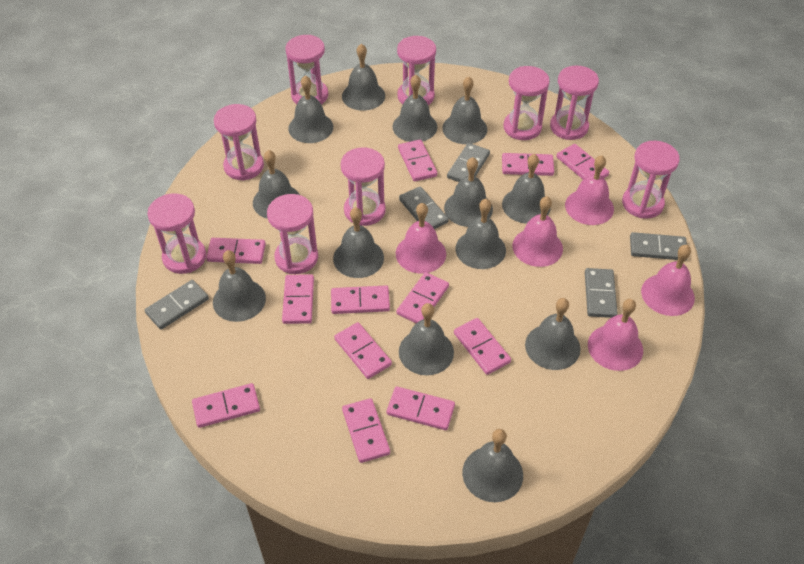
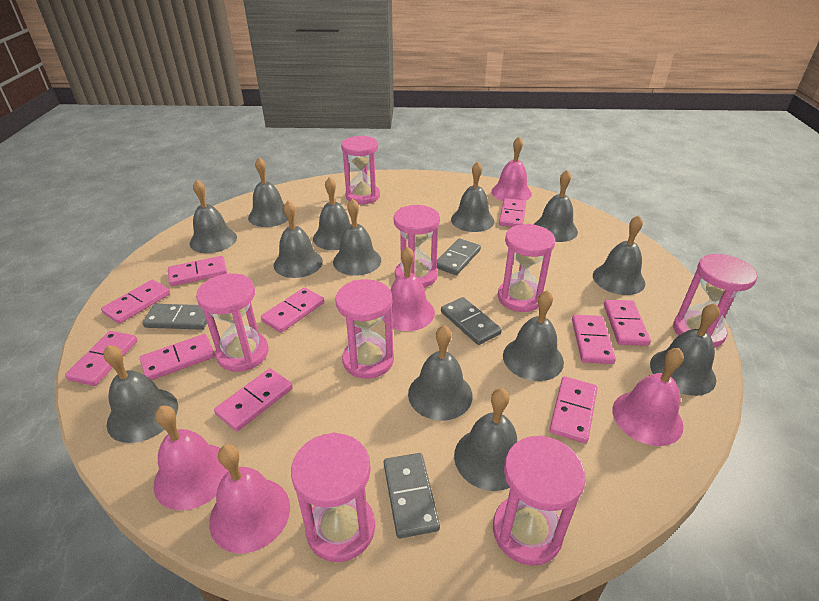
grey domino: [145,280,209,330] [399,186,449,229] [447,143,490,182] [585,268,618,318] [630,232,688,261] = 5 -> [143,304,207,330] [384,453,440,538] [437,238,481,275] [441,297,502,345] = 4
pink domino: [192,383,260,428] [206,238,266,264] [282,274,314,324] [331,286,390,314] [334,322,392,379] [342,398,390,463] [387,386,455,430] [397,272,449,323] [398,140,437,182] [454,318,511,375] [502,153,554,176] [556,144,609,180] = 12 -> [65,331,138,386] [101,279,170,324] [140,334,215,380] [168,256,227,286] [214,368,293,431] [261,287,324,333] [499,198,526,227] [549,376,598,443] [572,315,616,364] [604,300,651,346] = 10
pink hourglass: [147,193,206,274] [214,104,264,181] [267,194,318,274] [285,35,328,105] [341,147,386,226] [397,36,436,105] [503,66,550,140] [550,65,599,140] [622,141,680,219] = 9 -> [196,273,269,372] [291,433,375,562] [335,279,394,379] [341,136,380,204] [394,205,440,288] [493,435,586,566] [498,224,555,312] [673,254,758,348] = 8

